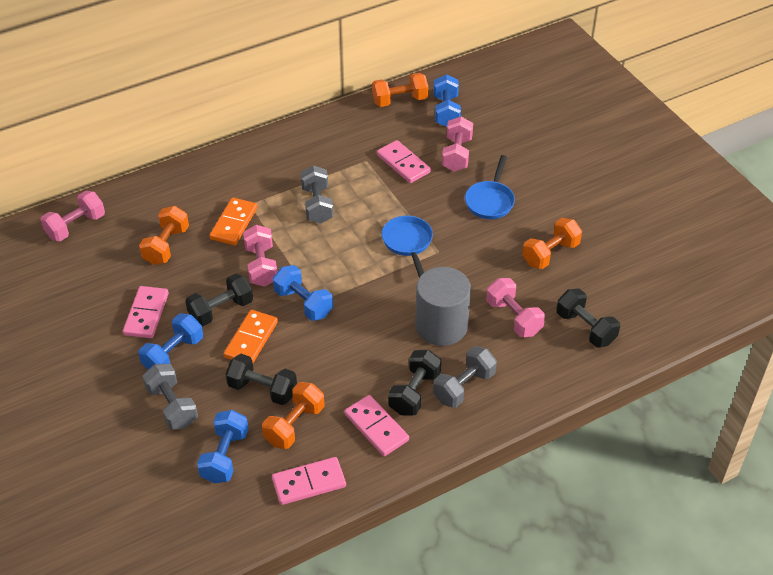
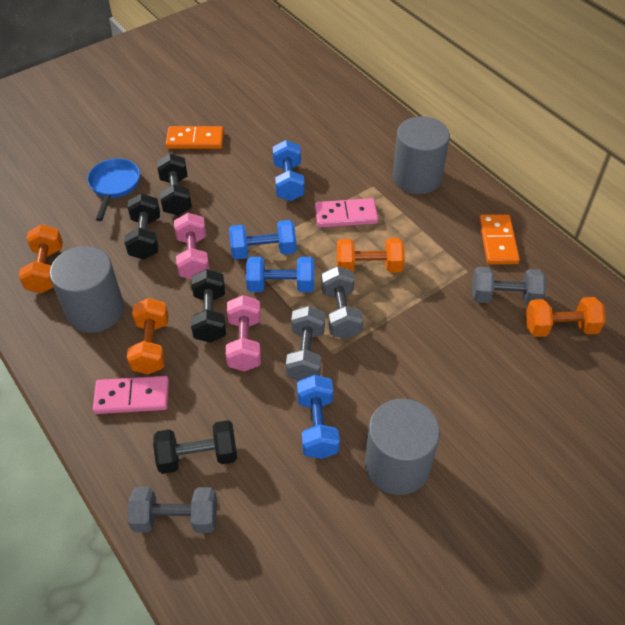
blue pan: [381,216,433,278] [465,155,515,219] = 2 -> [87,158,140,221] = 1
grey cylinder: [415,267,471,346] = 1 -> [50,246,124,333] [365,399,440,495] [393,116,450,194] = 3
grey dumbbell: [142,364,198,430] [300,165,334,224] [433,346,497,408] = 3 -> [127,487,217,533] [286,306,325,381] [321,266,363,339] [472,267,546,304] = 4
pink domino: [123,286,169,338] [272,457,346,505] [345,395,409,456] [377,140,431,183] = 4 -> [93,376,169,414] [315,198,378,228] = 2
pink dumbbell: [40,191,105,241] [243,225,277,287] [442,117,473,172] [486,278,545,337] = 4 -> [174,213,209,279] [226,295,261,371] = 2

